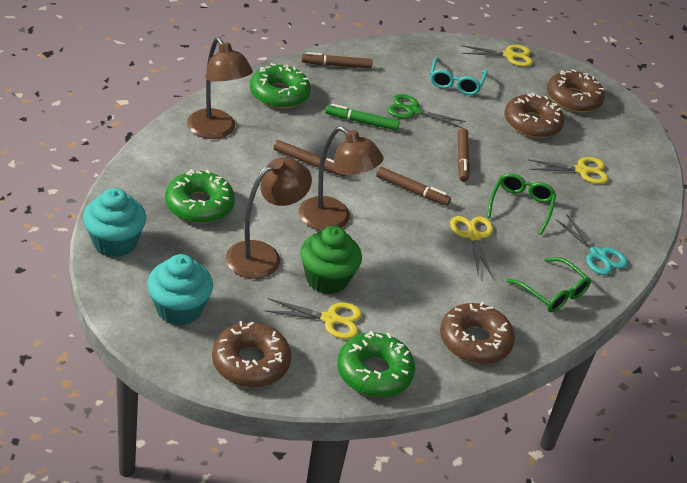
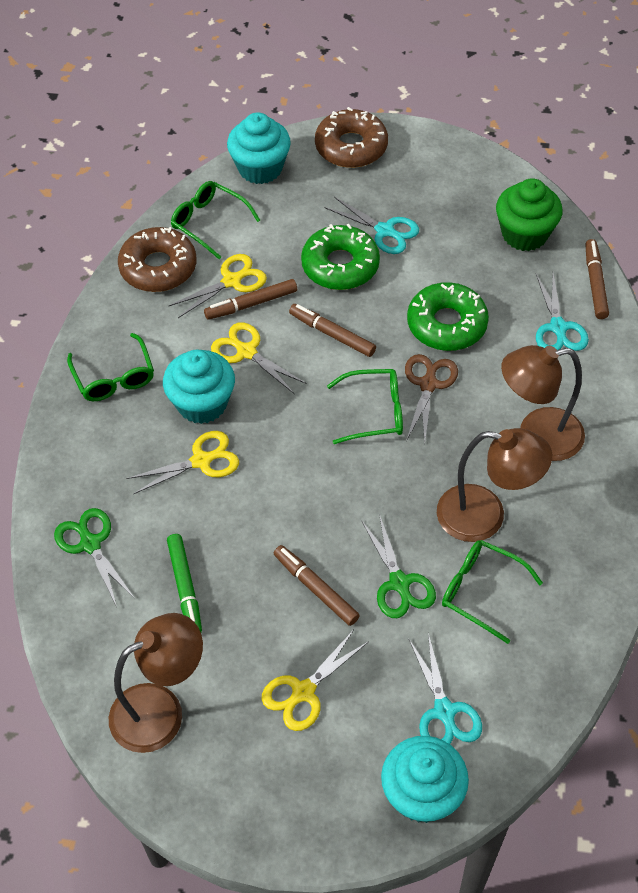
brown donut: [212,321,291,387] [440,302,515,364] [504,93,564,138] [547,69,605,113] = 4 -> [118,227,196,292] [315,107,388,168] = 2
brown scissors: none = 0 -> [405,354,458,443] = 1
green donut: [165,169,235,223] [250,63,311,109] [337,331,415,397] = 3 -> [301,224,380,290] [407,282,489,351] = 2
green glasses: [487,173,556,235] [507,257,591,312] = 2 -> [67,333,154,401] [171,181,260,259] [327,369,403,444] [442,540,543,644] = 4
green scissors: [388,94,466,128] = 1 -> [54,508,135,607] [361,514,436,618] = 2
turquoise cupcake: [83,188,146,257] [147,254,213,326] = 2 -> [163,350,235,424] [227,112,291,184] [381,736,469,823] = 3
turquoise glasses: [430,58,487,95] = 1 -> none = 0
turquoise scissors: [555,215,628,275] = 1 -> [325,197,419,254] [409,633,482,744] [536,273,589,351] = 3

